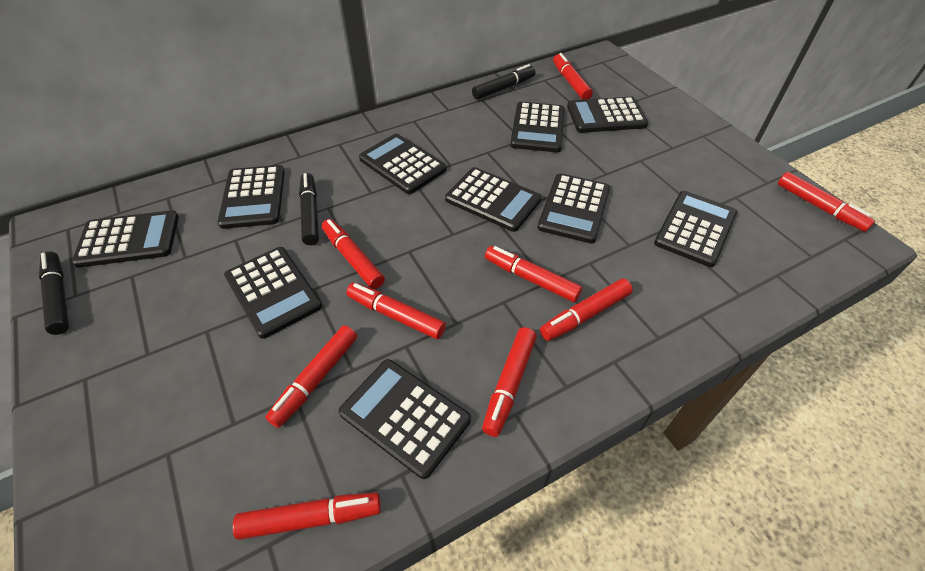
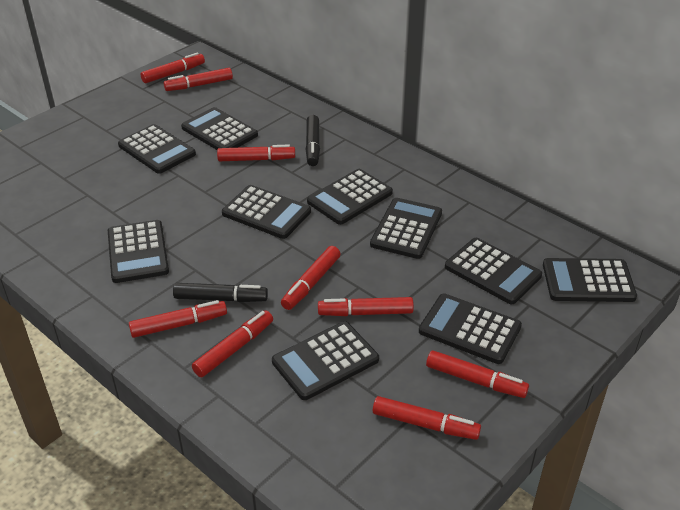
black marker: [39,251,69,335] [299,173,319,245] [472,64,535,100] = 3 -> [173,283,268,302] [306,115,320,166] = 2

